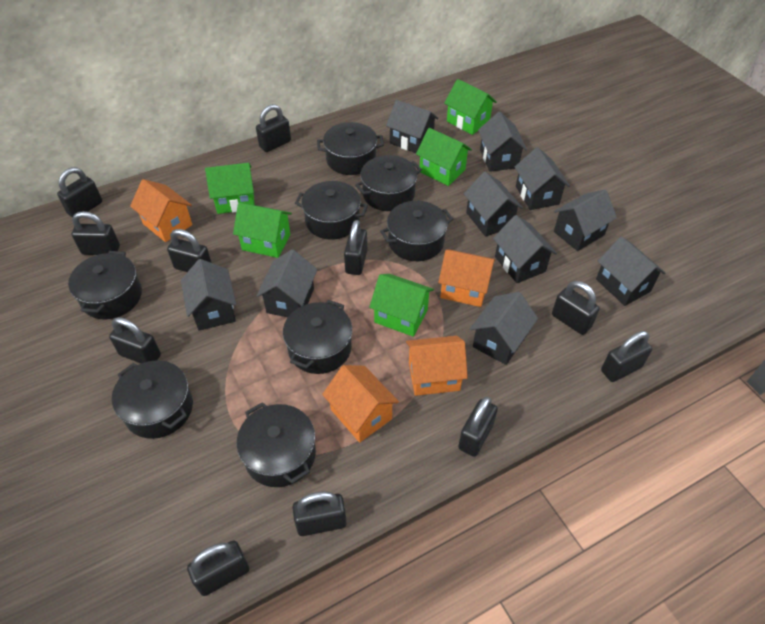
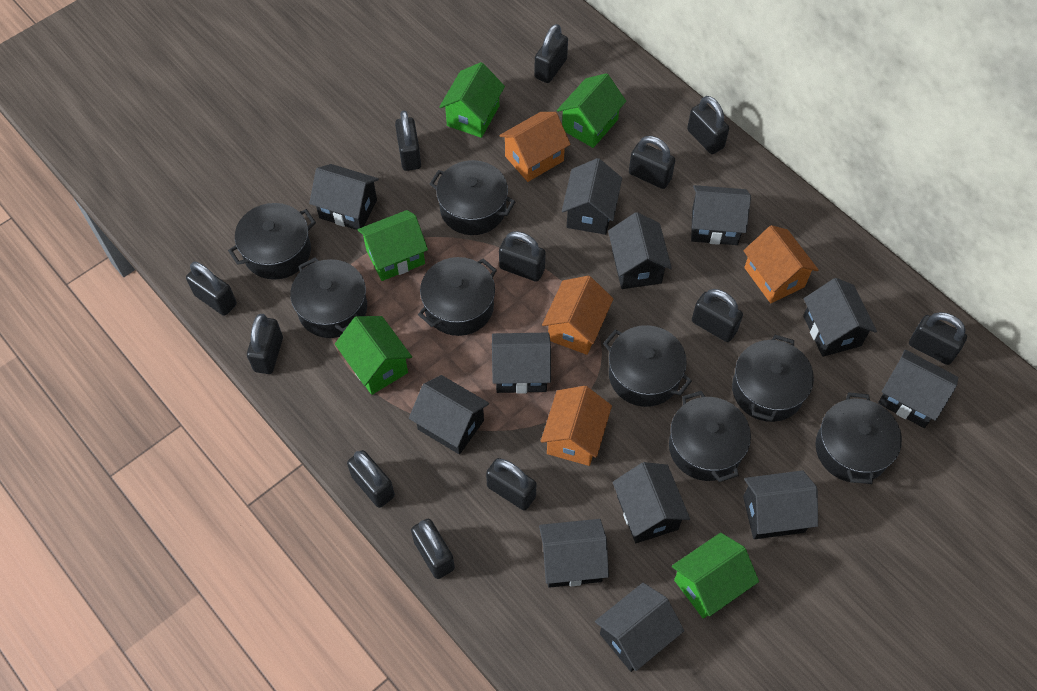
black house: [181,259,236,331] [257,250,317,317] [386,100,439,153] [464,172,523,237] [470,292,538,365] [478,112,527,172] [493,215,557,283] [515,147,570,210] [554,189,617,251] [596,236,665,306] = 10 -> [309,164,379,230] [409,375,489,455] [492,333,551,394] [539,519,609,588] [562,158,622,235] [595,583,684,672] [608,212,672,289] [613,462,690,543] [691,185,751,245] [743,470,818,539] [803,278,877,357] [878,350,958,428] = 12
black padlock: [57,167,102,218] [72,211,120,255] [109,317,161,363] [167,229,212,272] [187,540,249,596] [256,104,291,152] [292,492,347,536] [344,220,367,275] [458,397,498,457] [552,281,599,335] [601,331,652,382] = 11 -> [186,262,237,316] [247,314,283,374] [347,450,395,508] [395,111,421,171] [411,519,455,579] [486,458,537,510] [499,231,546,282] [534,24,568,83] [629,136,675,189] [687,96,729,154] [692,289,743,342] [909,312,967,365] = 12

